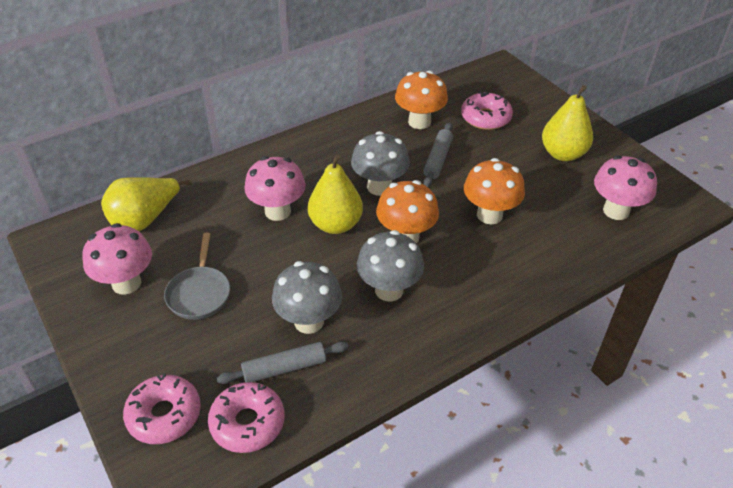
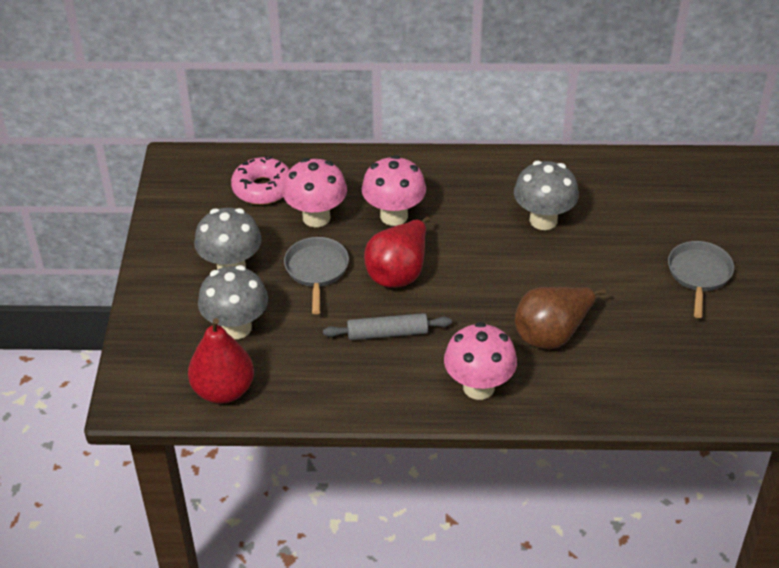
brown pear: none = 0 -> [515,287,606,349] = 1
grey pan: [164,233,230,320] = 1 -> [284,237,349,314] [668,241,734,318] = 2
grey rolling pin: [217,341,349,384] [423,122,453,187] = 2 -> [323,313,452,340] = 1
orange mushroom: [376,180,439,244] [395,71,448,129] [464,158,525,224] = 3 -> none = 0
pink donut: [123,373,201,444] [208,382,285,453] [461,92,513,130] = 3 -> [231,156,290,205] = 1
red pear: none = 0 -> [188,318,254,404] [364,217,430,288] = 2
yellow pear: [101,177,192,231] [308,154,363,234] [542,85,593,161] = 3 -> none = 0

